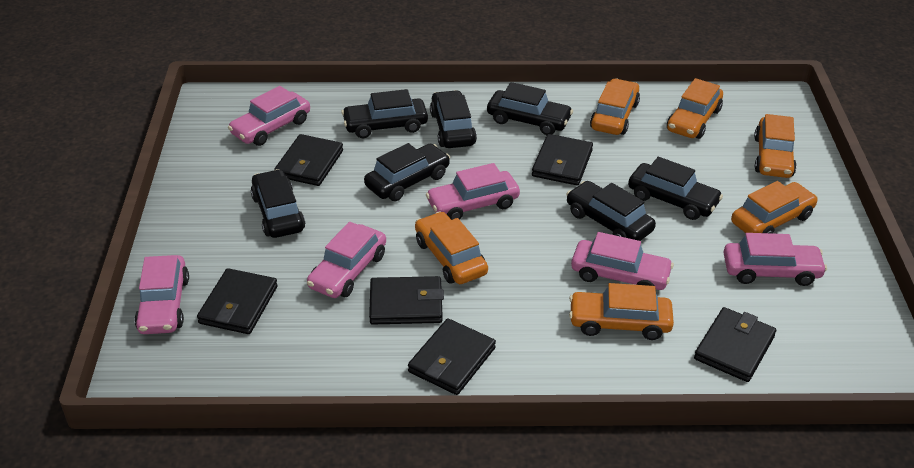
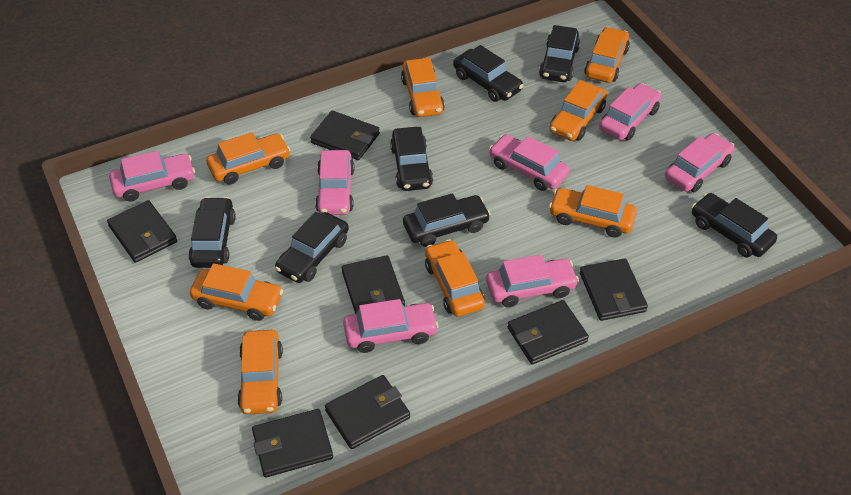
black wallet: [197,268,278,334] [274,134,343,186] [369,276,444,325] [408,319,496,395] [532,134,593,186] [694,307,776,382] = 6 -> [107,200,177,263] [252,409,333,478] [310,111,380,160] [325,375,410,449] [342,255,405,314] [508,300,589,365] [580,258,648,321] = 7
orange car: [415,211,488,284] [569,283,674,340] [590,78,640,135] [667,78,723,139] [731,181,818,234] [754,114,797,178] = 6 -> [190,263,283,321] [206,132,290,184] [237,330,283,414] [401,58,445,117] [425,239,485,317] [549,80,607,141] [549,185,637,238] [584,27,630,83] = 8
pink car: [134,255,189,334] [228,86,310,146] [307,222,386,298] [426,163,520,220] [571,232,674,290] [723,233,827,286] = 6 -> [109,151,195,202] [315,150,354,215] [343,299,439,353] [486,255,579,308] [489,134,570,191] [599,83,662,141] [665,133,735,192] = 7

